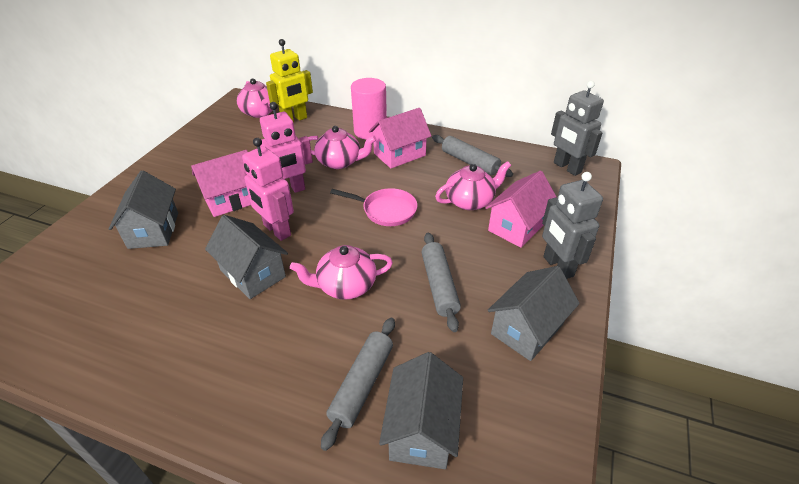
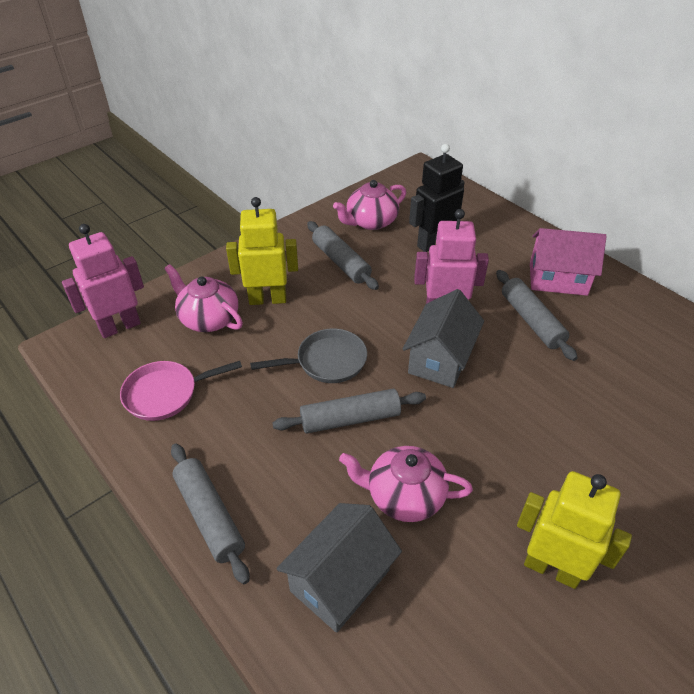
black robot: none = 0 -> [409,144,465,252] = 1
grey house: [109,170,178,249] [205,215,288,299] [379,352,463,469] [488,266,580,361] = 4 -> [276,503,402,633] [403,289,484,388] = 2
grey pan: none = 0 -> [250,329,367,383] = 1
grey robot: [542,172,603,279] [551,81,604,176] = 2 -> none = 0
grey rolling pin: [321,318,395,451] [422,233,461,332] [432,135,513,177] = 3 -> [171,444,250,584] [273,389,426,433] [307,221,379,290] [496,270,578,361] = 4
pink cylinder: [351,78,387,139] = 1 -> none = 0
pink house: [191,150,251,217] [369,108,431,168] [485,171,557,248] = 3 -> [530,228,607,296] = 1
pink teapot: [237,79,273,118] [290,245,393,300] [308,126,377,169] [435,161,511,210] = 4 -> [164,264,243,332] [333,180,406,230] [339,446,473,522] = 3
yellow robot: [266,39,313,123] = 1 -> [226,197,298,305] [517,471,632,589] = 2

